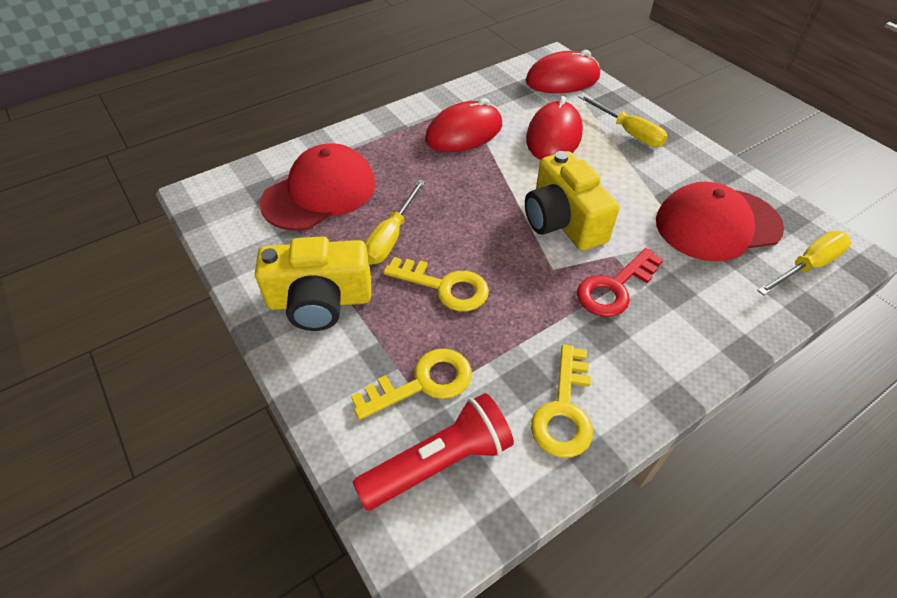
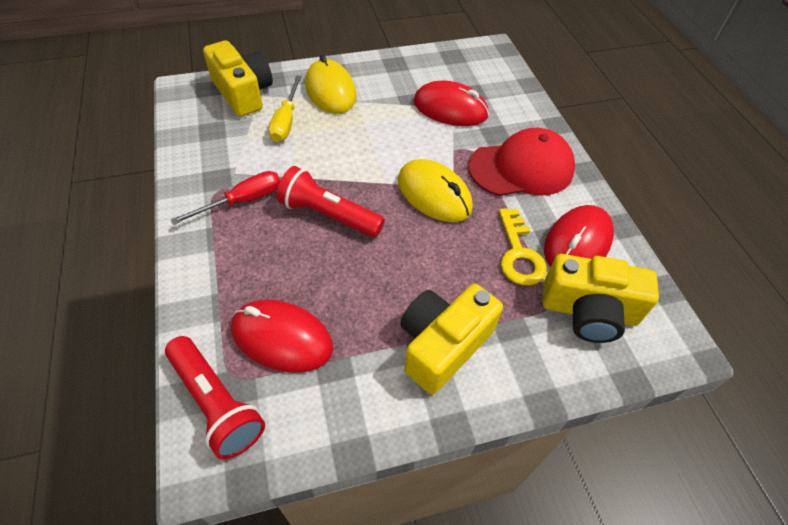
red cap: [259,143,375,231] [656,182,784,262] = 2 -> [468,128,575,196] = 1
red flashlight: [353,393,514,510] = 1 -> [165,336,265,460] [277,166,385,237] = 2
red key: [577,248,663,317] = 1 -> none = 0
red screwdriver: none = 0 -> [171,171,280,225] = 1
yellow camera: [255,236,371,331] [525,151,619,251] = 2 -> [203,41,273,117] [400,284,503,394] [543,254,659,343] = 3
yellow key: [351,348,472,420] [383,257,489,311] [531,344,593,458] = 3 -> [499,208,547,286] = 1
yellow mouse: none = 0 -> [305,55,357,114] [398,159,473,222] = 2
yellow screwdriver: [365,180,426,265] [578,94,668,147] [757,231,851,295] = 3 -> [269,75,302,142] = 1

